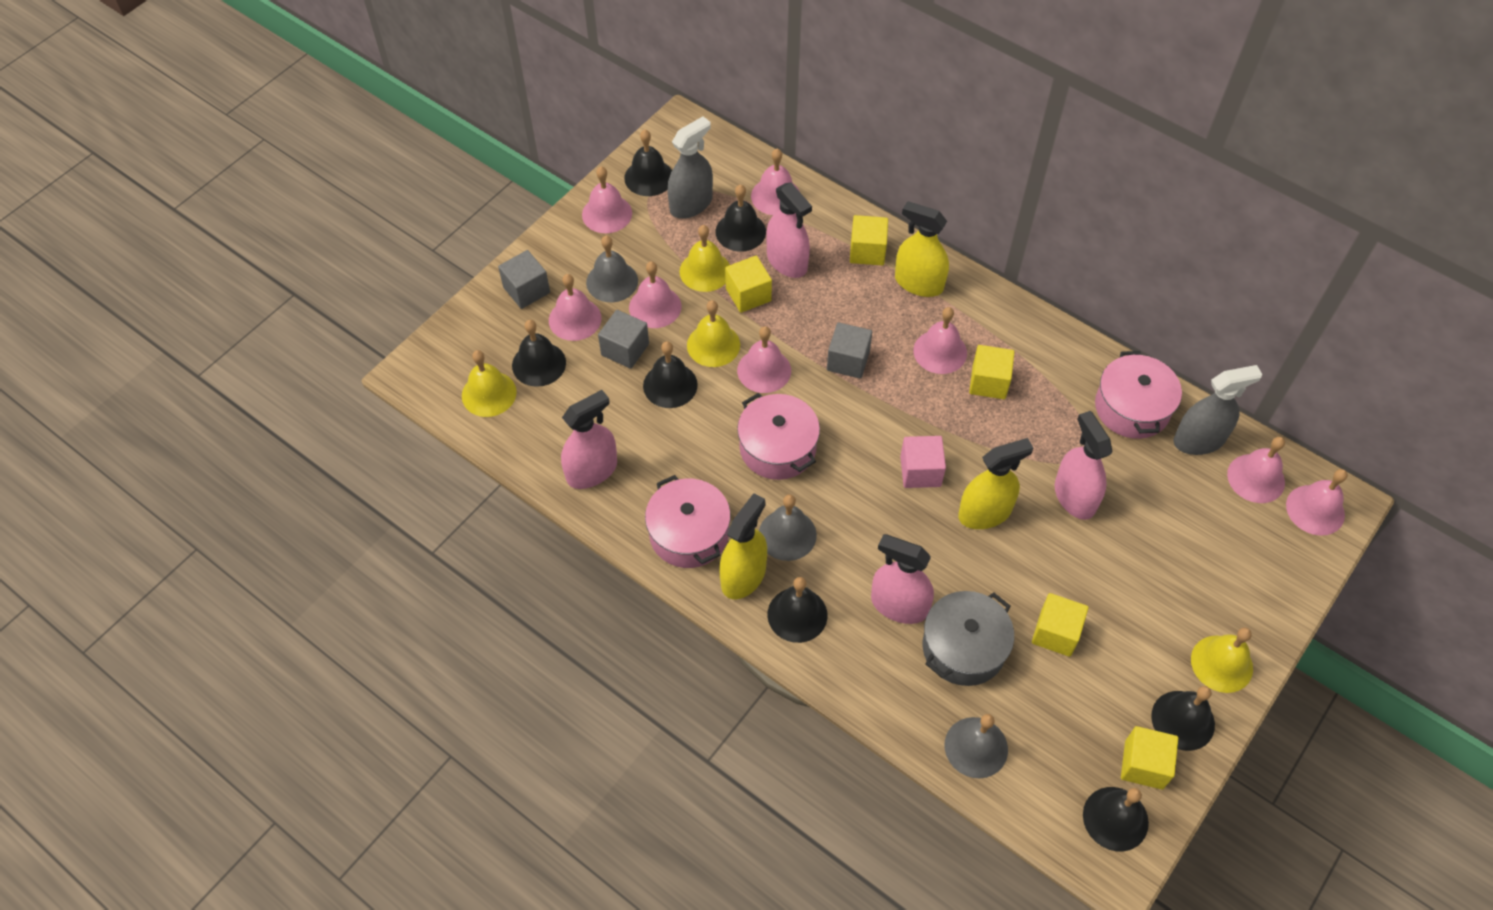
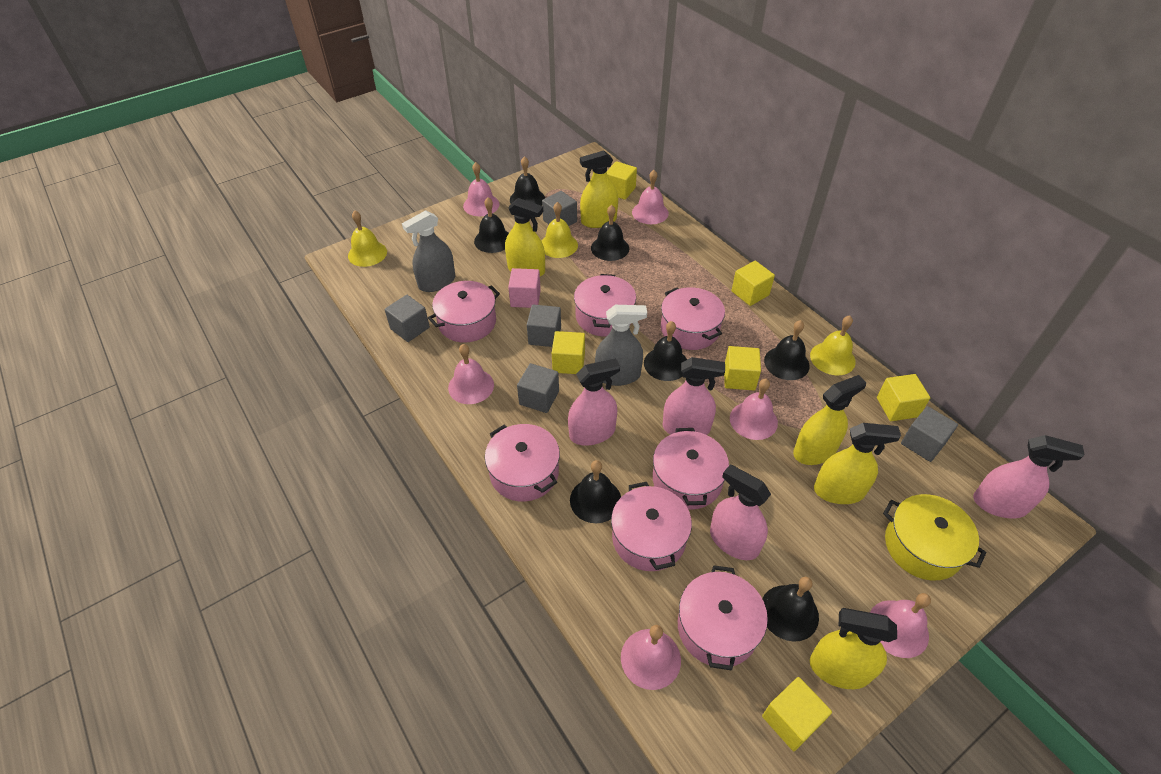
grey bell: [586,236,638,302] [759,495,817,561] [945,714,1008,778] = 3 -> none = 0
grey cube: [498,250,550,309] [598,310,649,369] [827,322,872,379] = 3 -> [385,295,430,342] [517,363,559,413] [527,305,561,347] [542,191,577,226] [901,406,958,462] = 5
grey pot: [923,591,1014,686] = 1 -> none = 0
pink bell: [549,274,602,341] [582,167,632,233] [629,261,681,328] [737,326,791,393] [751,149,800,215] [913,307,967,374] [1227,437,1285,503] [1286,469,1348,536] = 8 -> [448,344,494,404] [463,162,499,216] [621,625,681,690] [632,170,669,224] [730,379,778,440] [870,593,931,658] = 6
pink pot: [645,475,731,568] [737,393,820,480] [1095,351,1182,439] = 3 -> [428,281,500,342] [485,424,560,502] [574,274,636,336] [611,482,692,571] [653,428,729,510] [661,287,725,350] [678,565,768,670] = 7
yellow bell: [462,350,517,417] [679,225,730,292] [687,300,740,367] [1191,628,1253,693] = 4 -> [348,210,387,267] [542,202,578,258] [810,316,856,375] = 3
yellow cube: [725,256,772,313] [850,215,888,266] [969,345,1014,399] [1032,593,1088,657] [1121,726,1178,790] = 5 -> [552,331,585,374] [607,161,637,200] [724,346,761,390] [731,261,775,306] [762,677,832,751] [877,374,930,421] = 6
yellow pot: none = 0 -> [883,494,986,580] = 1
yellow spray bottle: [720,493,767,599] [895,201,949,297] [958,438,1033,529] = 3 -> [505,198,545,276] [580,150,618,228] [793,375,867,465] [810,608,897,689] [814,423,901,504] = 5

